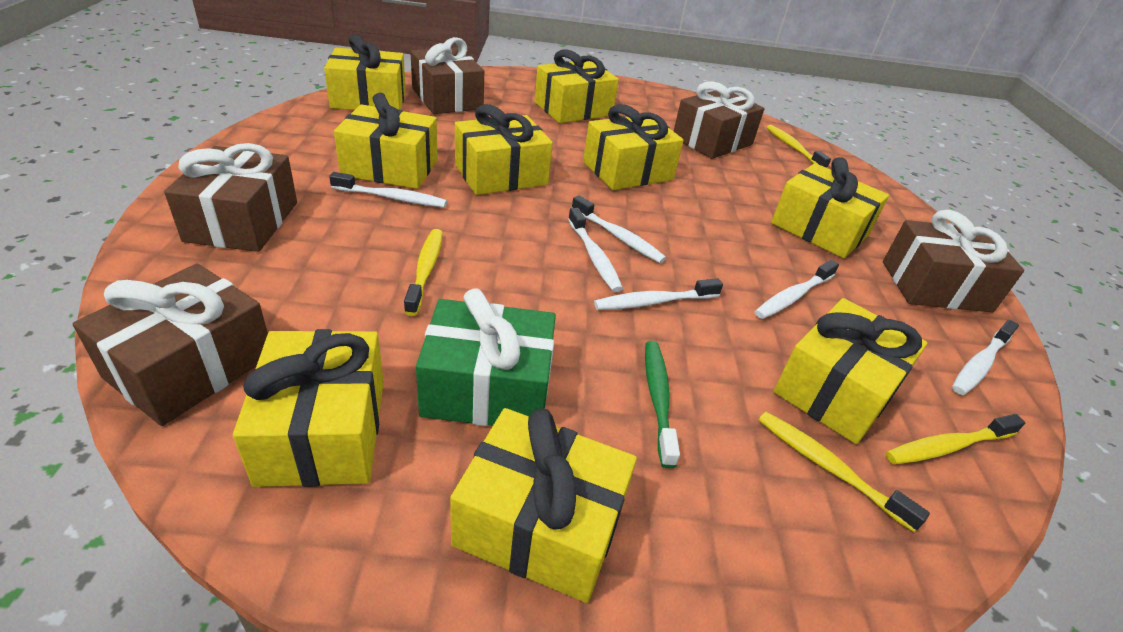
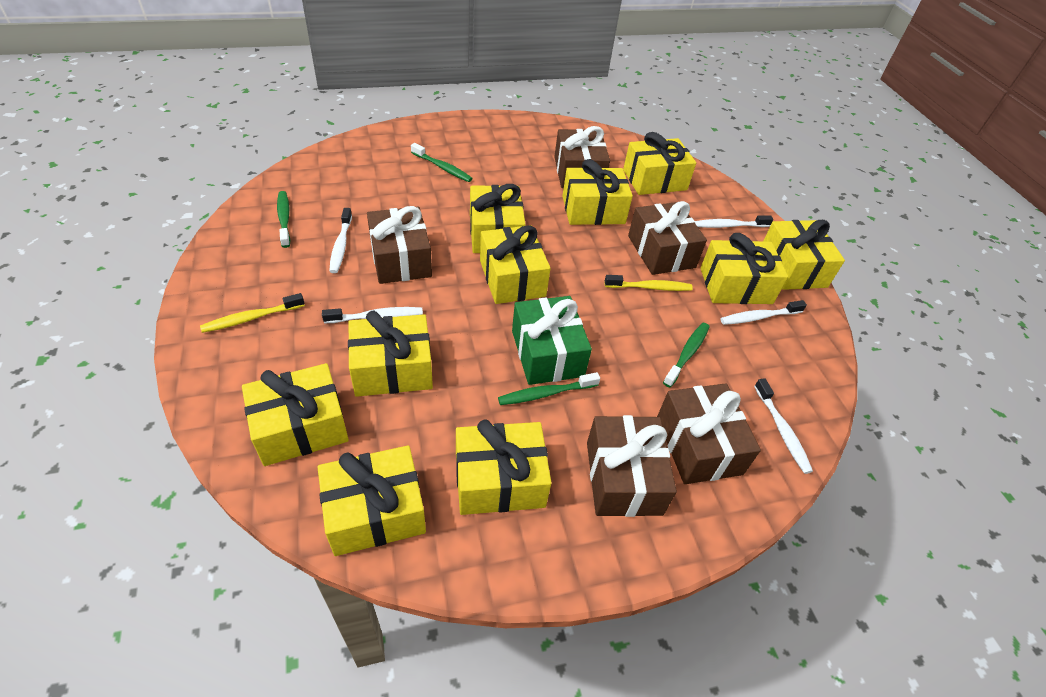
green toothbrush: [645,341,680,468] = 1 -> [277,191,290,248] [411,143,473,182] [498,372,600,405] [663,323,710,387] = 4
white toothbrush: [329,172,447,207] [568,208,623,292] [572,195,666,263] [594,278,723,310] [755,260,839,319] [952,320,1019,395] = 6 -> [322,307,423,323] [329,208,352,273] [695,215,773,228] [720,300,807,325] [754,378,813,474] = 5
yellow gift: [233,329,384,487] [324,35,406,110] [334,93,438,189] [450,408,637,603] [455,104,553,195] [535,49,619,123] [583,104,684,190] [771,157,889,258] [773,298,928,444] = 9 -> [242,363,349,466] [318,445,426,556] [348,311,433,397] [456,419,551,515] [470,184,525,253] [480,225,551,304] [563,159,633,225] [623,132,696,195] [700,233,788,304] [764,220,845,290] = 10
yellow toothbrush: [404,229,443,316] [758,412,930,532] [767,125,831,168] [886,414,1026,464] = 4 -> [200,293,305,333] [605,275,693,291] = 2

